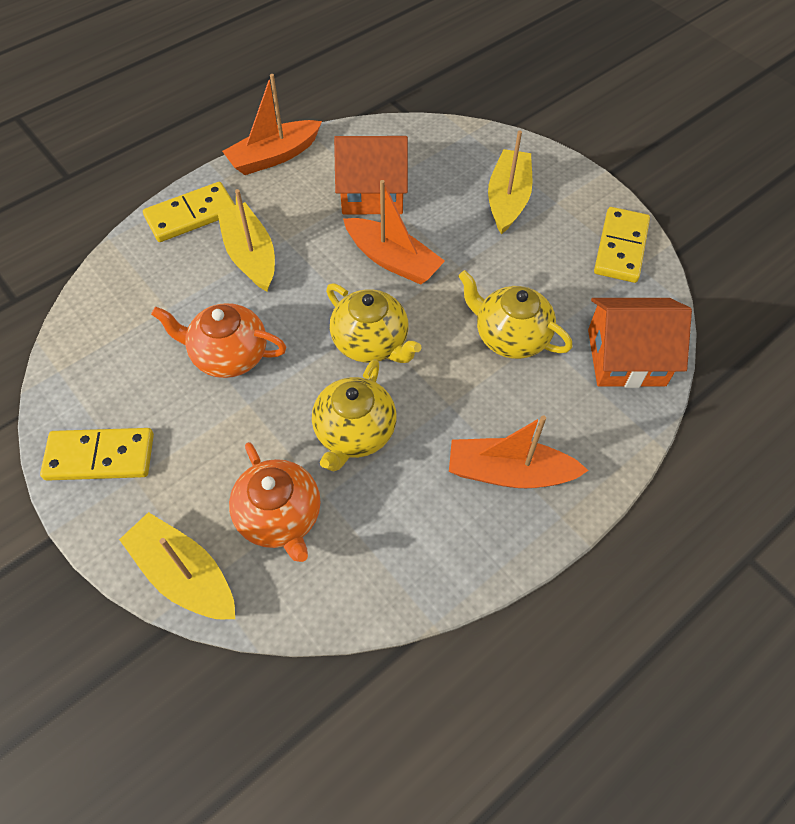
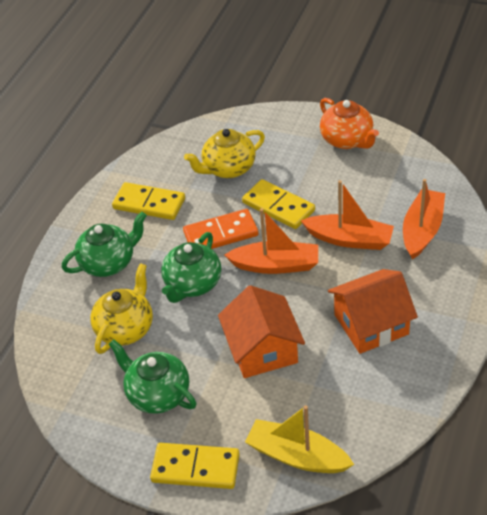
green teapot: none = 0 -> [62,212,147,277] [109,339,196,414] [161,232,221,303] = 3
orange domino: none = 0 -> [183,209,258,249] = 1
orange teapot: [151,303,286,378] [229,442,320,562] = 2 -> [320,98,379,149] = 1
yellow boat: [119,512,235,619] [217,189,275,291] [488,130,532,234] = 3 -> [245,405,354,473] = 1
yellow teapot: [312,359,397,471] [326,283,422,363] [458,270,573,359] = 3 -> [90,263,153,354] [184,129,265,178] = 2

